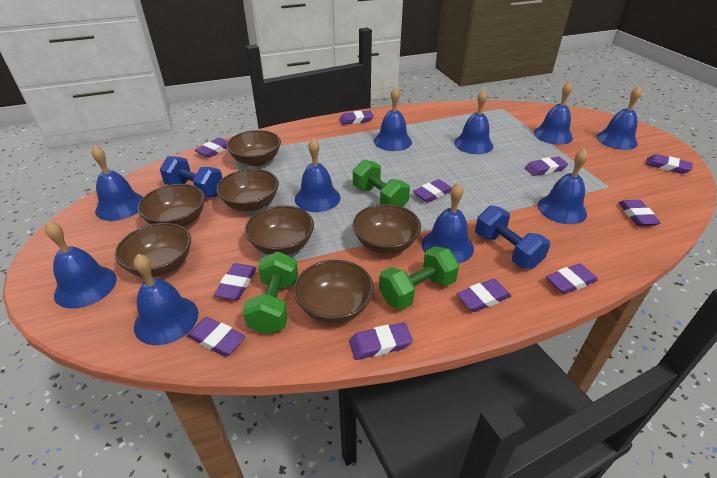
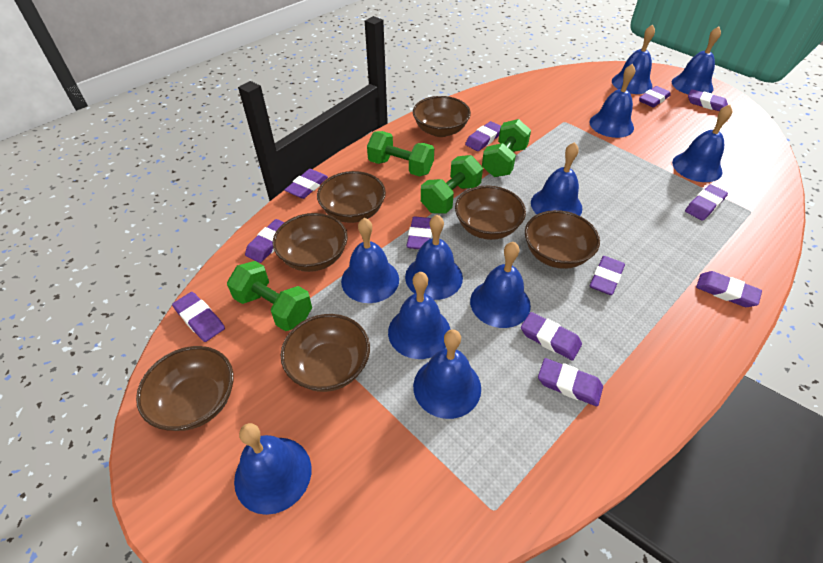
blue bell: [45,221,117,309] [92,146,143,221] [133,254,198,345] [295,138,340,212] [374,87,412,151] [422,183,474,263] [454,90,493,154] [534,82,573,145] [538,148,588,224] [596,86,642,150] = 10 -> [234,423,311,515] [341,218,399,303] [388,272,451,359] [405,215,463,300] [413,329,481,419] [470,242,531,328] [531,142,582,216] [589,64,635,138] [612,25,655,94] [672,26,721,95] [672,105,732,182] = 11
blue dumbbell: [160,156,223,197] [475,206,550,268] = 2 -> none = 0
green dumbbell: [243,251,298,335] [353,160,410,207] [379,246,459,310] = 3 -> [227,261,312,331] [367,131,434,176] [421,155,483,213] [482,119,531,177] = 4
purple eraser: [187,317,245,356] [195,138,228,158] [214,263,257,300] [339,110,374,125] [349,322,413,360] [413,179,452,203] [457,279,511,312] [525,156,568,176] [546,263,598,294] [619,200,661,226] [646,154,693,174] = 11 -> [172,292,225,342] [245,219,285,263] [285,169,328,199] [406,216,432,249] [465,121,501,151] [521,312,582,361] [538,358,603,406] [590,256,625,295] [639,86,671,107] [685,184,728,221] [688,89,728,111] [696,271,762,307] = 12

